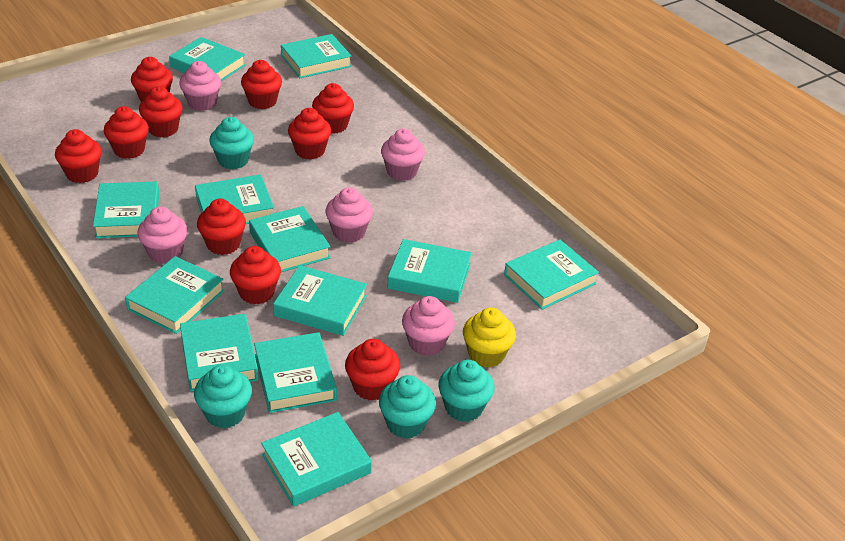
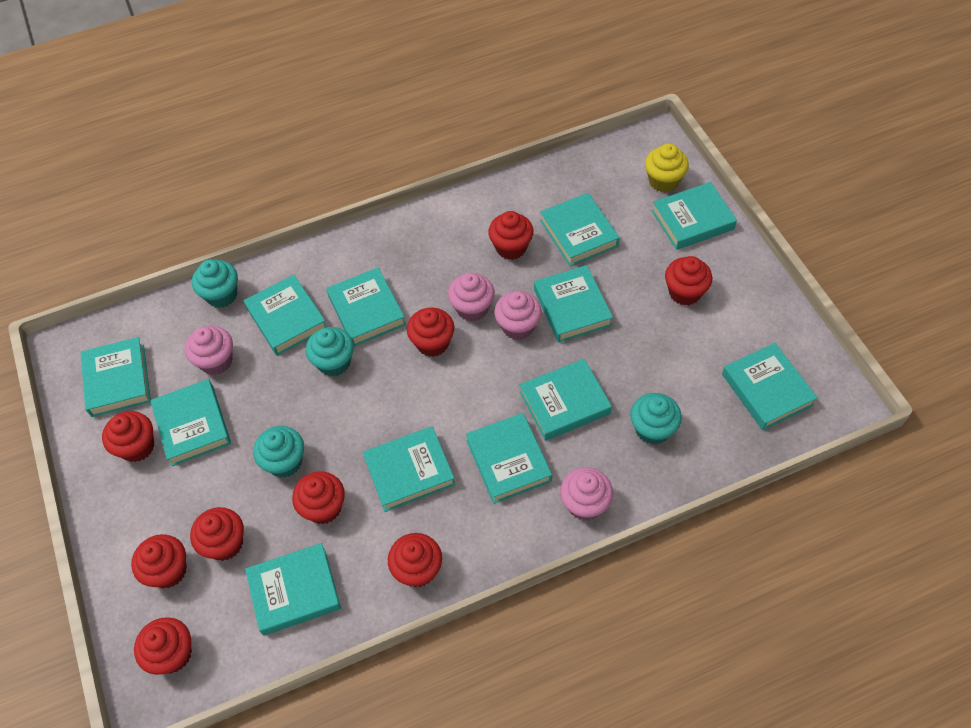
pink cupcake: [137,207,188,264] [179,61,221,111] [325,187,373,243] [381,129,425,181] [402,296,455,356] = 5 -> [185,326,233,375] [448,273,495,322] [494,291,542,340] [560,467,613,521] = 4
red cupcake: [55,129,102,183] [104,106,149,159] [131,57,173,102] [139,86,183,138] [197,199,246,255] [230,246,281,304] [241,60,282,109] [288,108,331,159] [312,83,354,134] [345,339,400,401] = 10 -> [102,411,154,462] [131,534,187,588] [134,617,192,675] [190,507,244,561] [292,471,345,524] [388,533,442,587] [407,308,454,357] [488,211,534,260] [665,256,712,305] = 9

